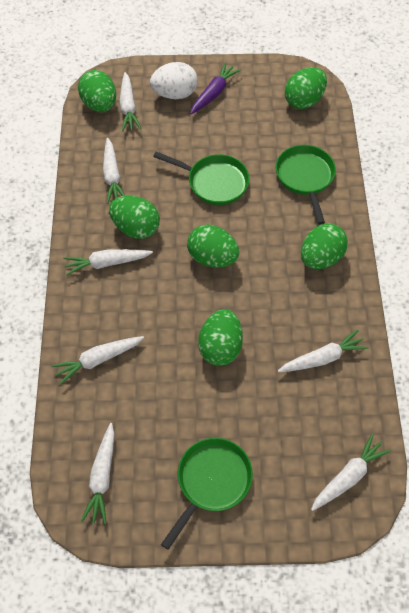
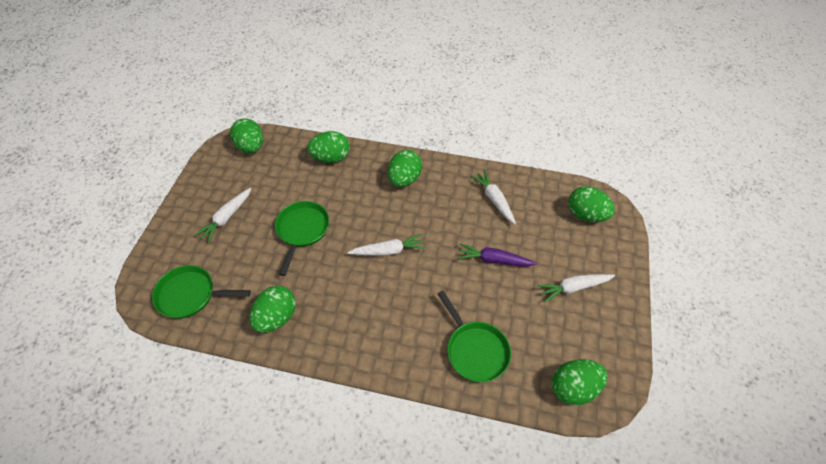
white carrot: [52,336,144,385] [63,249,153,276] [81,423,114,524] [103,138,125,204] [119,72,141,131] [278,330,368,372] [311,434,391,511] = 7 -> [195,188,251,243] [348,234,425,256] [471,170,516,224] [537,274,615,302] = 4
white egg: [150,62,198,99] = 1 -> none = 0

